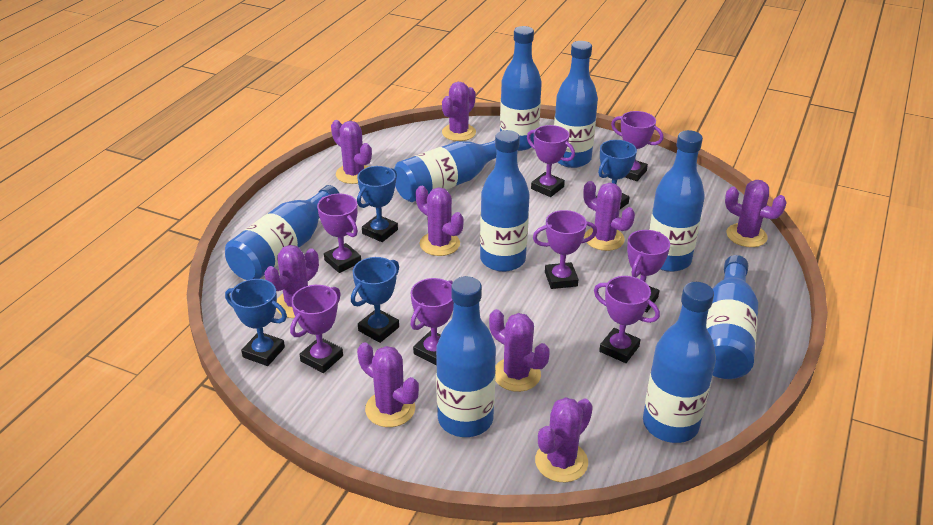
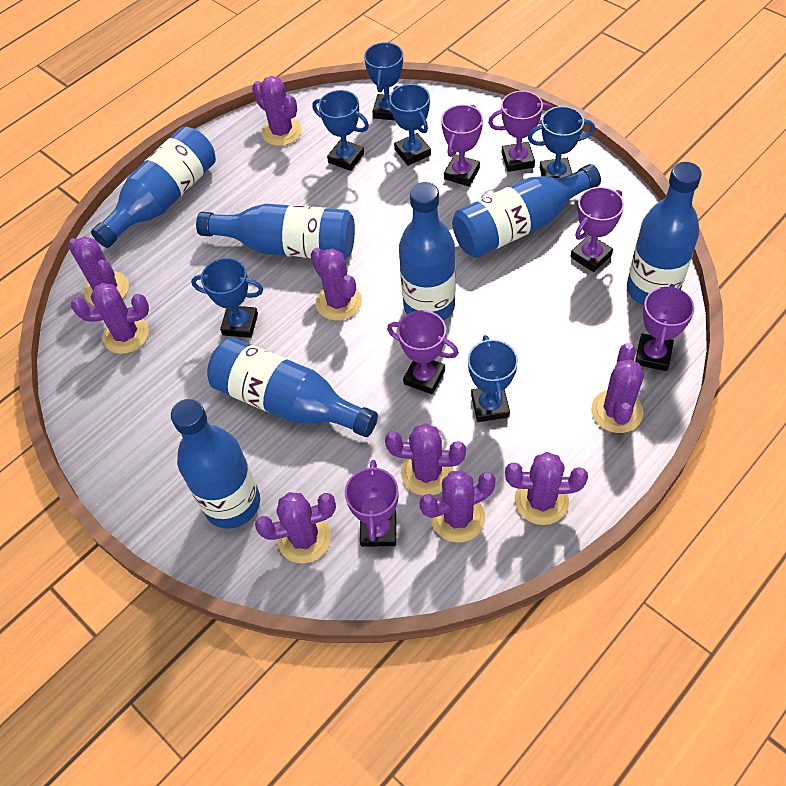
blue bottle: [225,185,339,280] [394,140,497,202] [436,276,496,437] [480,130,530,272] [500,26,542,151] [554,41,598,168] [643,282,716,443] [649,130,705,272] [706,255,758,379] = 9 -> [91,127,216,248] [171,399,260,529] [196,204,355,260] [207,338,378,437] [399,182,456,321] [452,164,601,258] [627,162,702,306] = 7
blue trophy: [225,279,287,366] [351,257,399,343] [357,166,398,242] [596,140,637,209] = 4 -> [191,258,263,338] [313,90,369,171] [364,42,403,120] [389,84,431,166] [468,335,518,422] [528,106,595,178] = 6
purple trophy: [290,285,343,373] [317,193,361,273] [411,278,454,366] [527,125,575,197] [533,210,597,289] [594,276,660,363] [611,111,663,181] [627,230,670,312] = 8 -> [345,460,399,547] [387,310,459,395] [441,104,483,186] [488,91,553,172] [570,187,624,272] [635,284,694,371] = 6

